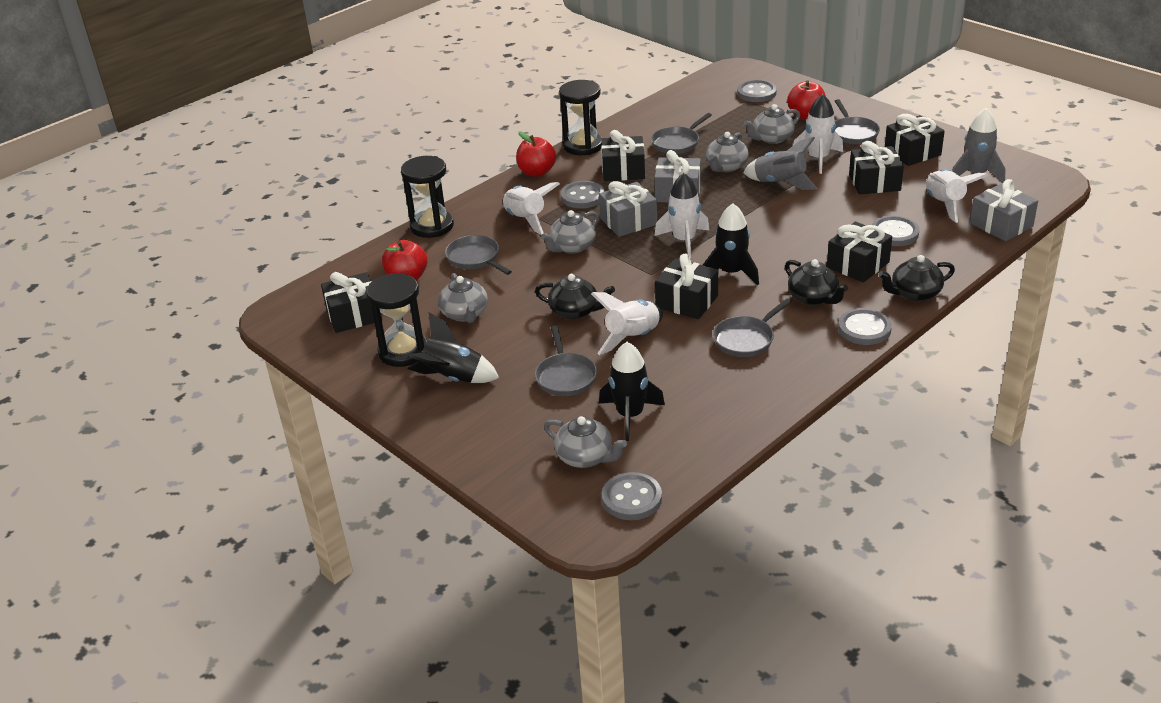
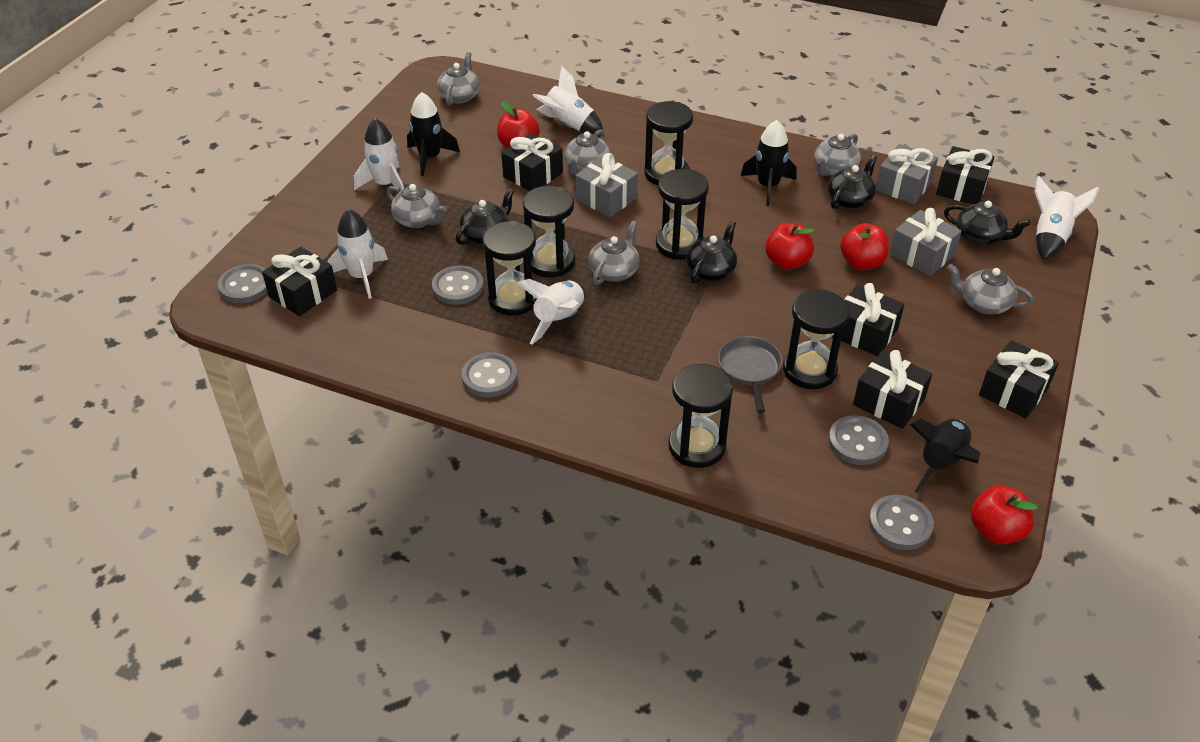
black hourglass: [366,273,427,367] [401,156,454,238] [559,80,602,155] = 3 -> [483,221,537,315] [523,185,575,277] [644,101,693,185] [656,169,709,260] [669,364,733,468] [783,290,850,389] = 6
black teapot: [535,274,615,320] [785,259,848,306] [879,255,955,301] = 3 -> [455,188,514,245] [686,221,737,284] [828,154,877,209] [944,201,1030,245] = 4
grey pan: [445,235,512,275] [535,325,597,396] [651,113,712,154] [713,299,791,357] [835,99,880,144] = 5 -> [718,336,782,413] = 1
grey rocket: [743,137,818,190] [952,108,1005,182] = 2 -> none = 0
grey teapot: [438,273,488,323] [541,210,598,254] [544,416,627,468] [705,132,749,172] [744,104,800,144] = 5 -> [386,184,447,228] [437,52,480,105] [564,129,610,175] [588,221,639,285] [814,134,861,176] [947,264,1033,314] = 6
red apple: [382,240,428,281] [516,132,556,177] [787,80,826,119] = 3 -> [497,102,540,148] [765,223,814,270] [840,223,889,270] [971,486,1038,544] = 4

